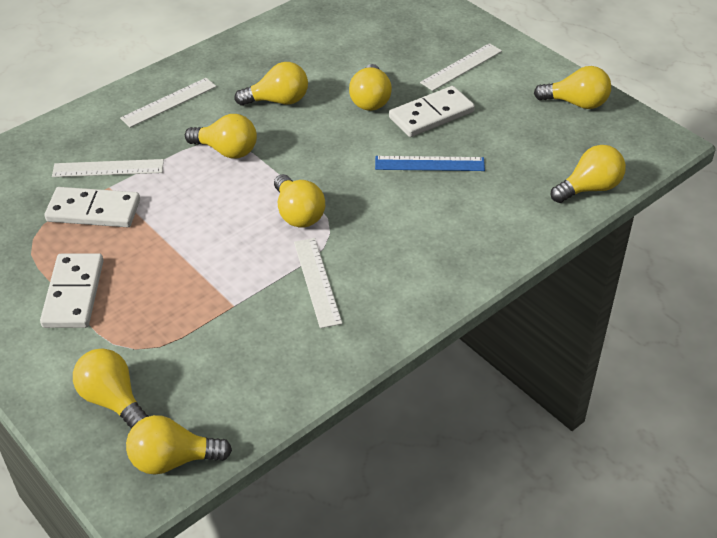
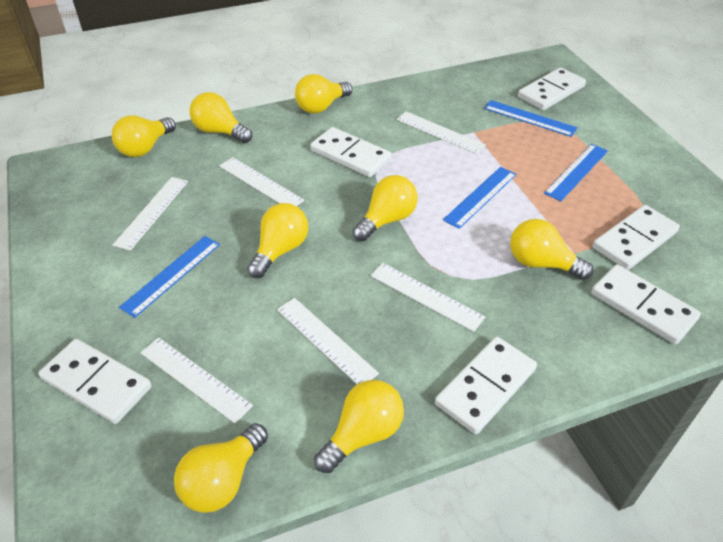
blue ruler: [375,156,485,171] = 1 -> [119,236,220,318] [443,167,517,229] [484,100,578,137] [544,144,608,201] = 4
white domino: [40,253,104,328] [44,187,140,227] [389,86,475,137] = 3 -> [38,339,152,424] [310,127,392,177] [435,337,537,434] [518,67,586,110] [591,265,701,345] [593,205,680,270] = 6
white ruler: [52,159,164,177] [120,78,217,128] [294,238,342,328] [420,43,502,91] = 4 -> [113,177,188,251] [140,337,253,423] [219,157,304,206] [277,298,379,384] [370,263,485,332] [396,111,486,154] = 6

